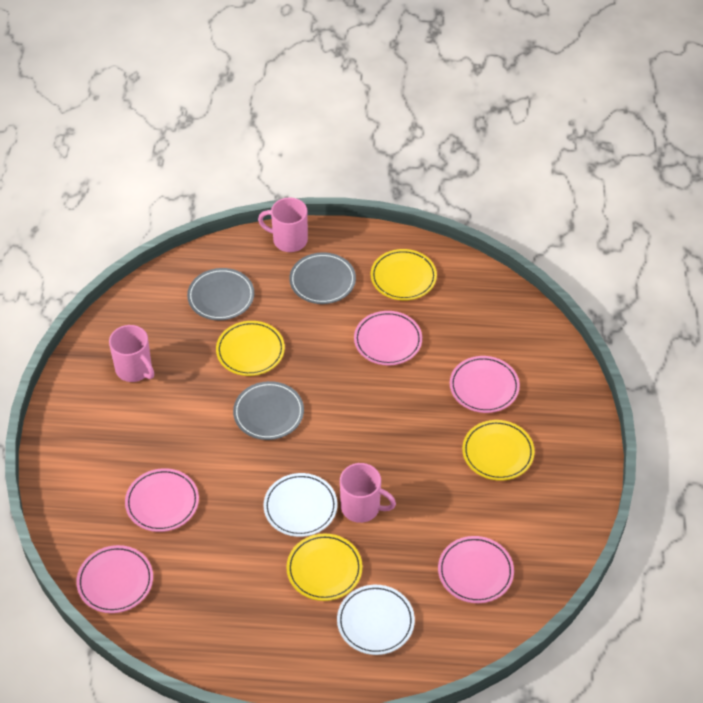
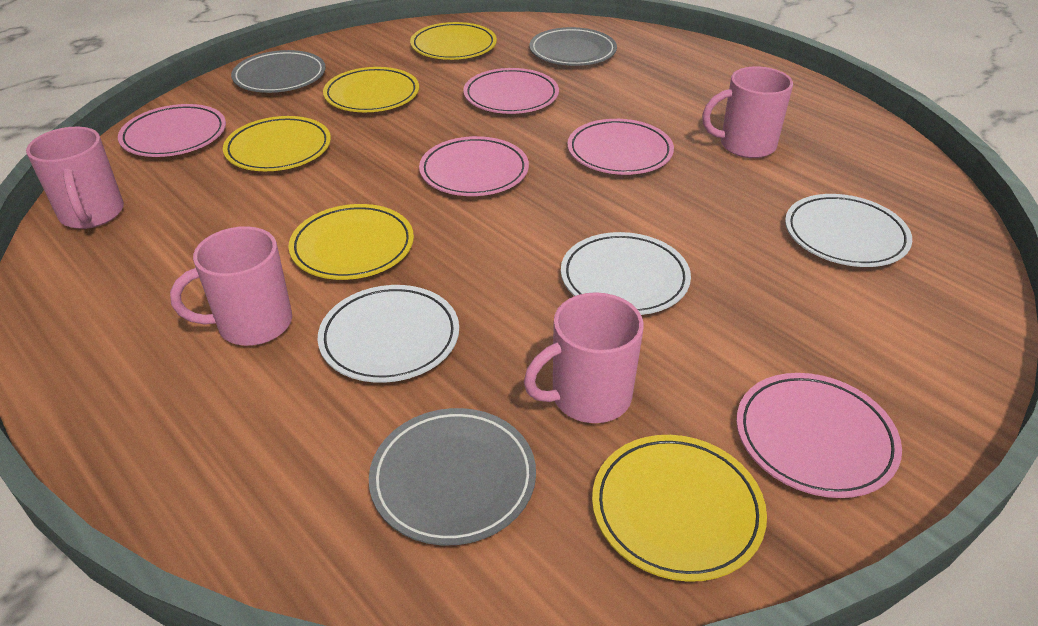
pink mug: [109,325,154,382] [258,198,308,252] [340,463,396,523] = 3 -> [26,127,124,229] [170,226,292,346] [524,292,644,423] [702,66,793,158] = 4
white plate: [263,473,337,537] [337,585,415,655] = 2 -> [318,285,459,383] [561,232,691,315] [785,194,912,267] = 3
yellow plate: [216,321,285,376] [286,533,363,601] [371,249,437,300] [462,420,535,481] = 4 -> [223,116,331,171] [288,204,414,280] [323,67,419,112] [410,22,497,60] [592,435,767,582] = 5

